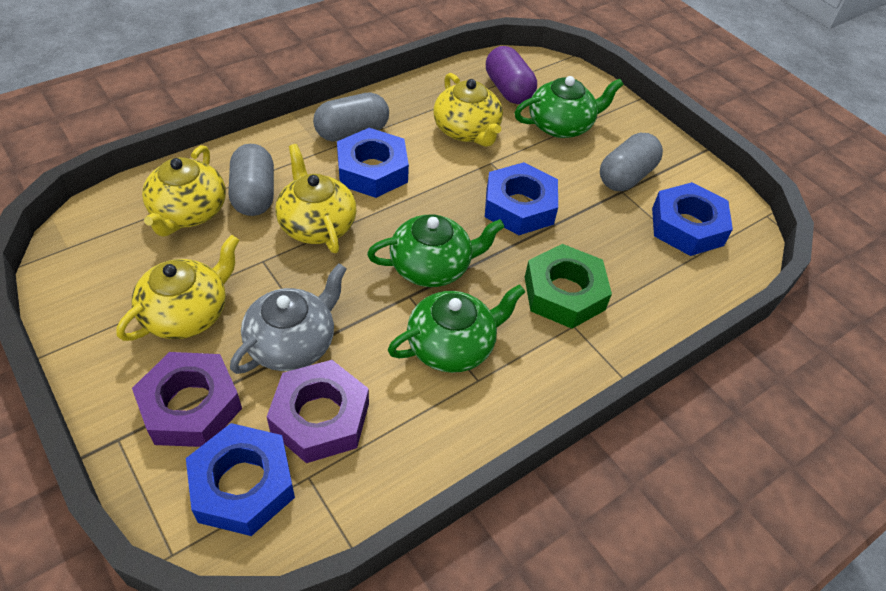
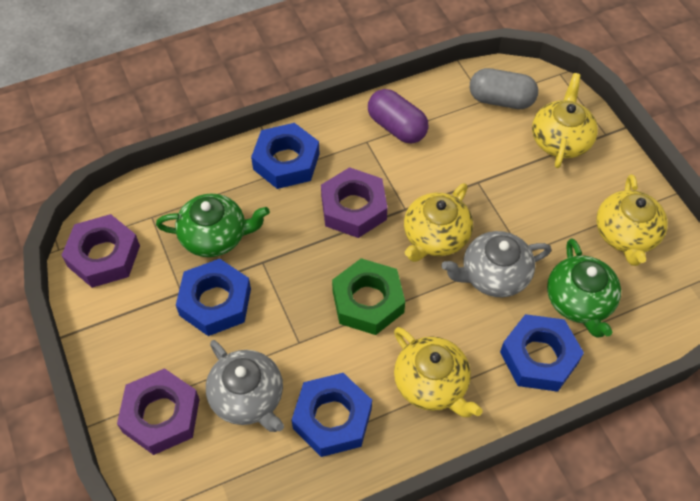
green teapot: [367,214,505,287] [388,284,525,373] [514,76,624,138] = 3 -> [156,193,270,257] [547,239,621,337] = 2
grey capsule: [229,144,274,216] [313,92,389,142] [600,133,663,191] = 3 -> [470,68,538,109] = 1
grey teapot: [230,264,347,374] = 1 -> [206,340,284,432] [441,231,551,297] = 2
purple nut: [132,352,242,447] [267,360,369,463] = 2 -> [61,214,140,288] [117,368,200,455] [321,167,388,238] = 3

